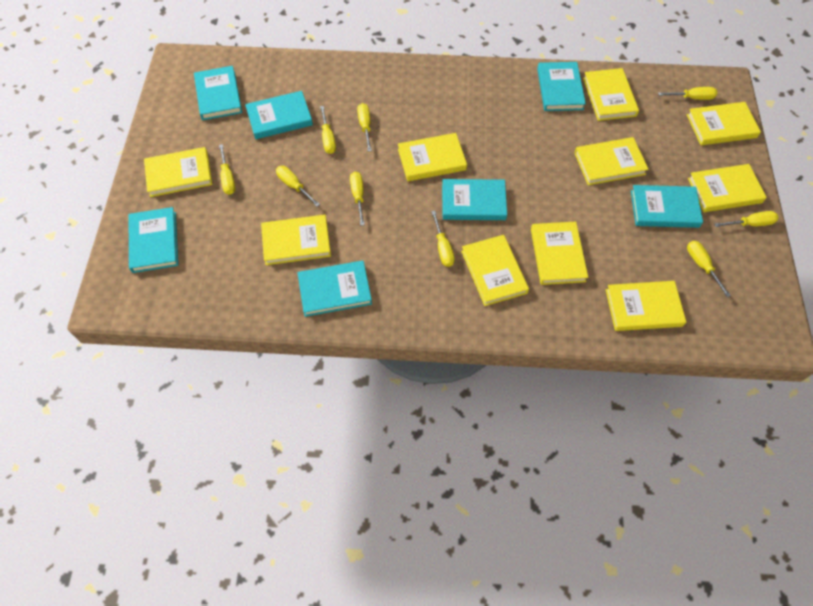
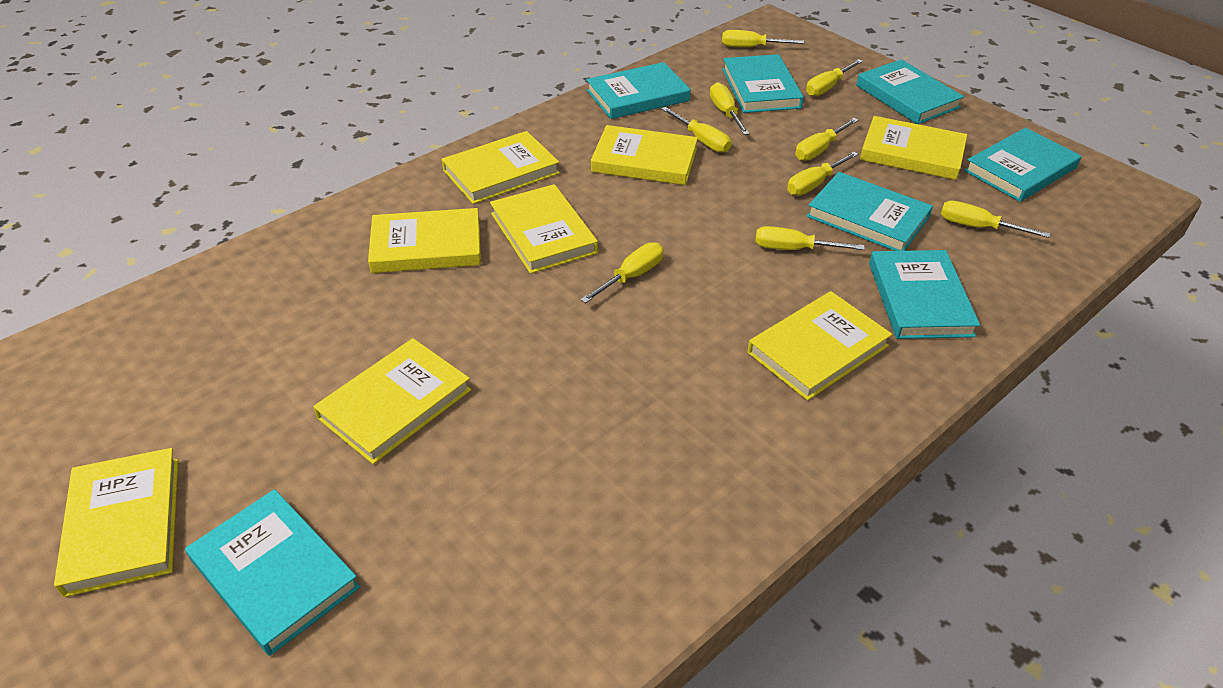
yellow book: [144,147,212,197] [261,215,331,265] [398,133,467,181] [461,235,529,306] [531,221,588,285] [575,137,649,185] [583,68,639,121] [606,281,686,331] [687,102,761,145] [688,164,767,212] = 10 -> [54,448,178,597] [313,338,471,464] [368,208,481,273] [442,131,560,204] [490,184,598,274] [591,125,698,185] [748,291,892,400] [860,116,967,180] = 8

